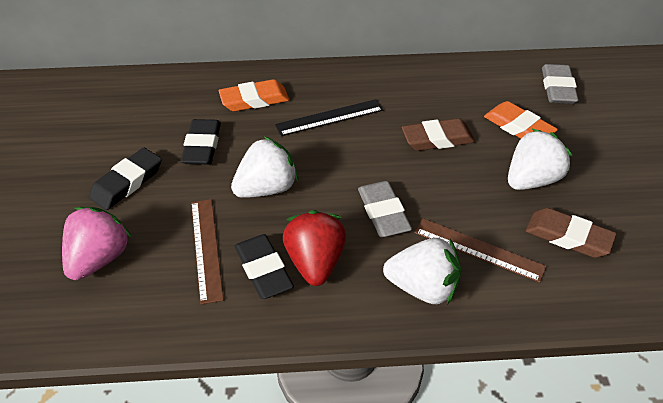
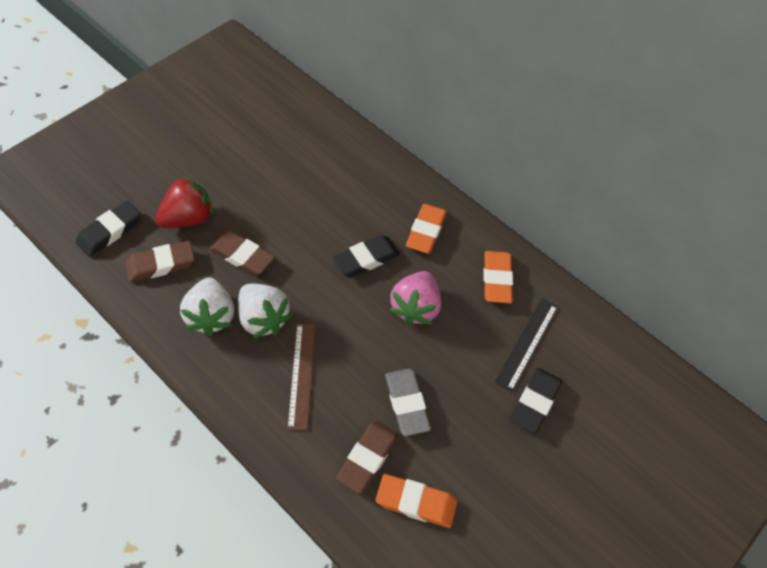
brown eraser: [402,118,475,151] [526,208,617,258] = 2 -> [126,241,195,282] [209,231,275,276] [336,420,399,493] = 3
brown ruler: [191,199,224,304] [415,218,547,283] = 2 -> [287,323,316,430] = 1
grey eraser: [358,181,412,237] [542,64,579,104] = 2 -> [385,369,431,436] = 1
orange eraser: [219,79,289,111] [484,101,558,138] = 2 -> [376,474,457,528] [406,204,447,254] [484,251,513,303] = 3
white strawberry: [231,137,298,198] [383,238,461,305] [508,129,572,190] = 3 -> [180,277,234,336] [238,284,293,338] = 2

